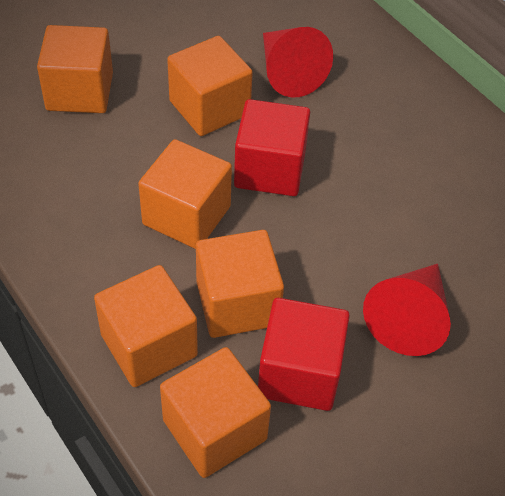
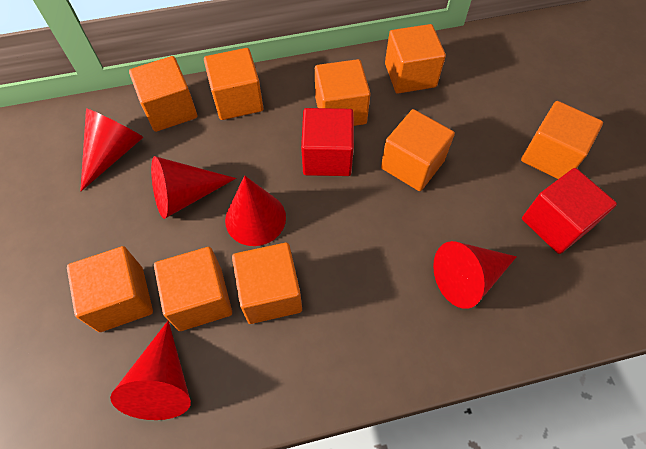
orange cube: [37,25,113,113] [94,265,198,387] [138,139,232,249] [160,347,271,478] [167,36,253,136] [196,230,284,338] = 6 -> [67,246,153,332] [129,56,197,132] [154,247,232,331] [204,48,263,120] [232,243,302,324] [315,59,371,126] [381,109,455,191] [385,24,446,93] [521,101,603,179] = 9
red cone: [263,27,333,98] [363,264,451,356] = 2 -> [80,108,144,191] [110,321,191,420] [151,156,236,219] [225,176,286,246] [433,241,517,309] = 5

